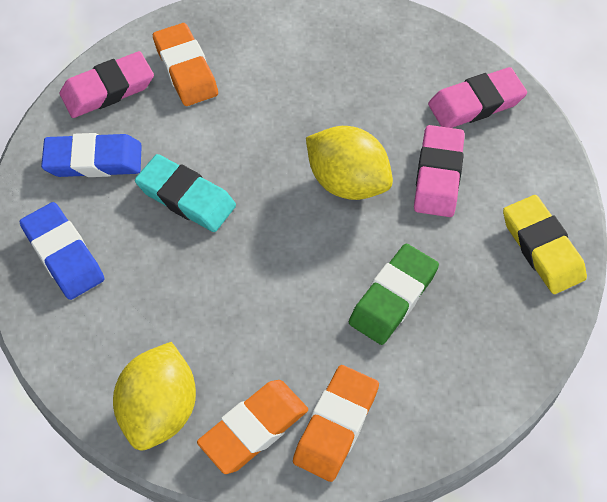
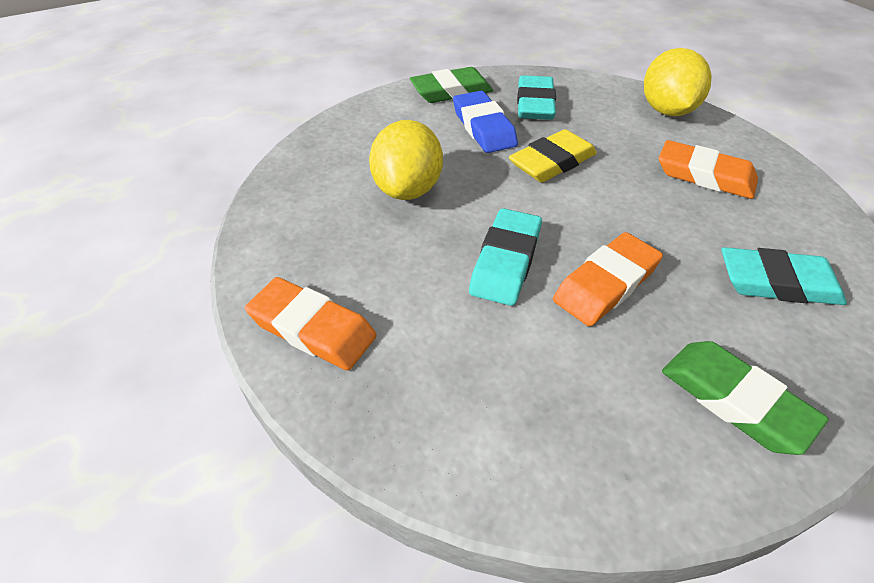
blue eraser: [20,202,105,300] [41,133,142,177] = 2 -> [453,91,518,153] = 1
green eraser: [349,244,439,345] = 1 -> [410,67,493,103] [662,341,828,455] = 2
pink eraser: [60,51,154,118] [414,125,465,217] [428,67,527,128] = 3 -> none = 0
turquoise eraser: [135,154,236,232] = 1 -> [469,208,542,306] [517,75,556,120] [721,247,847,305] = 3

